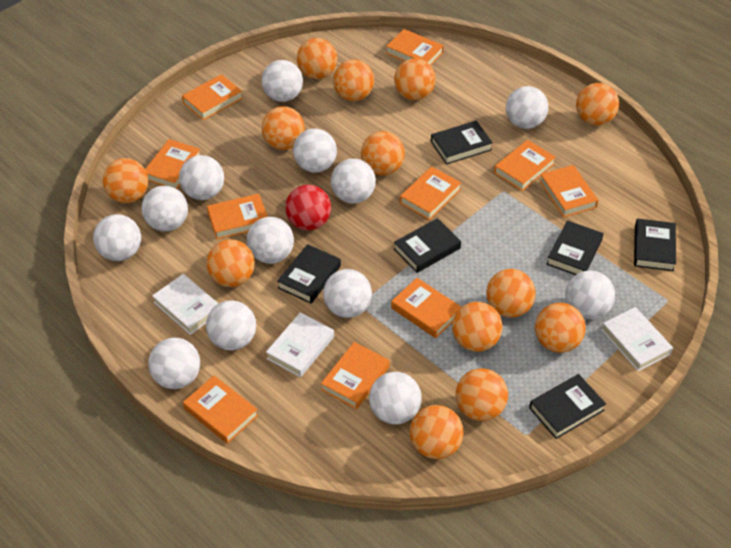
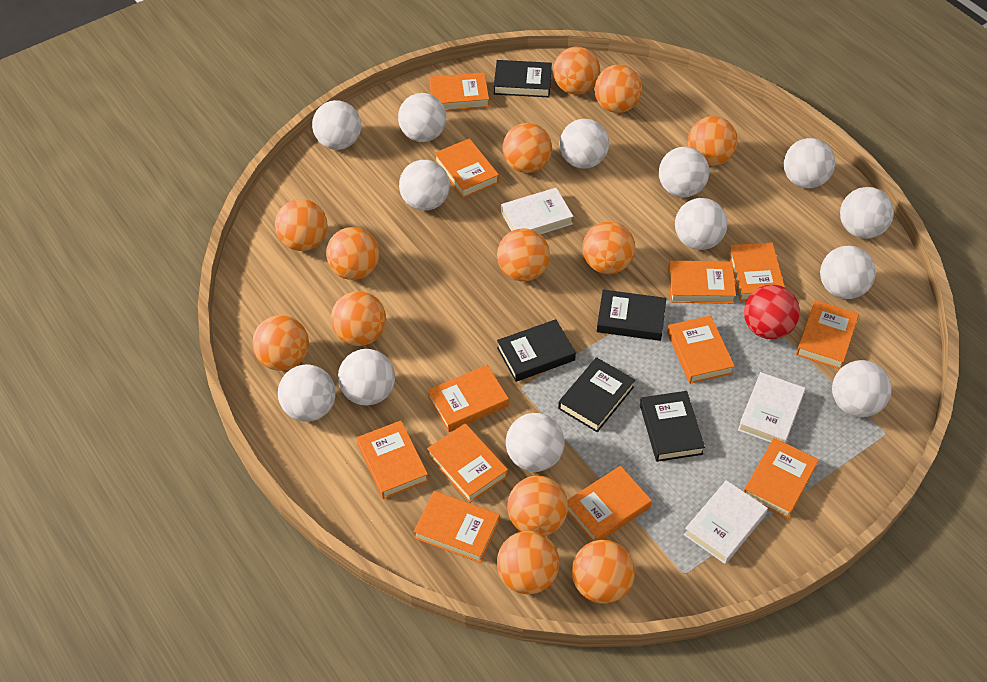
black book: [277,244,341,304] [394,218,461,273] [431,121,493,165] [529,374,606,439] [547,220,604,275] [634,218,676,271] = 6 -> [494,60,552,97] [497,319,576,382] [558,357,635,432] [597,290,666,341] [640,391,705,462] = 5
orange book: [145,139,200,189] [182,74,243,120] [183,376,258,444] [207,194,268,239] [321,342,389,409] [386,29,444,65] [391,278,461,338] [400,166,461,220] [494,140,556,191] [540,165,598,217] = 10 -> [356,421,428,499] [413,491,500,563] [427,423,508,503] [428,365,509,432] [429,72,489,111] [434,138,499,198] [568,466,652,541] [667,315,735,384] [668,261,736,304] [728,243,785,301] [744,438,819,519] [796,300,859,369] = 12

